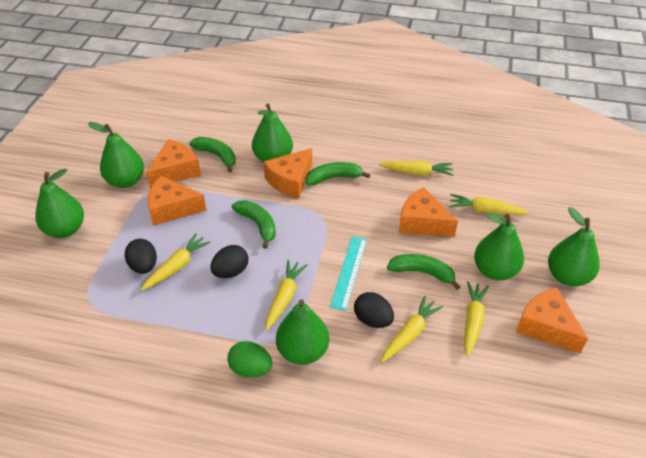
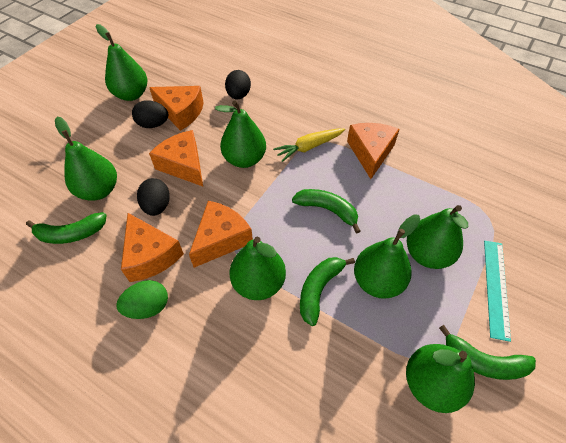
green pear: [35,168,84,238] [88,122,144,188] [252,103,293,162] [276,299,329,365] [474,213,524,280] [548,207,600,286] = 6 -> [55,117,117,201] [96,24,147,101] [215,101,266,168] [229,237,286,300] [354,215,420,299] [406,344,475,413] [407,205,468,269] = 7
yellow carrot: [141,233,211,291] [266,260,307,330] [378,161,453,176] [381,296,443,363] [449,194,530,215] [464,281,489,357] = 6 -> [273,128,345,162] = 1

